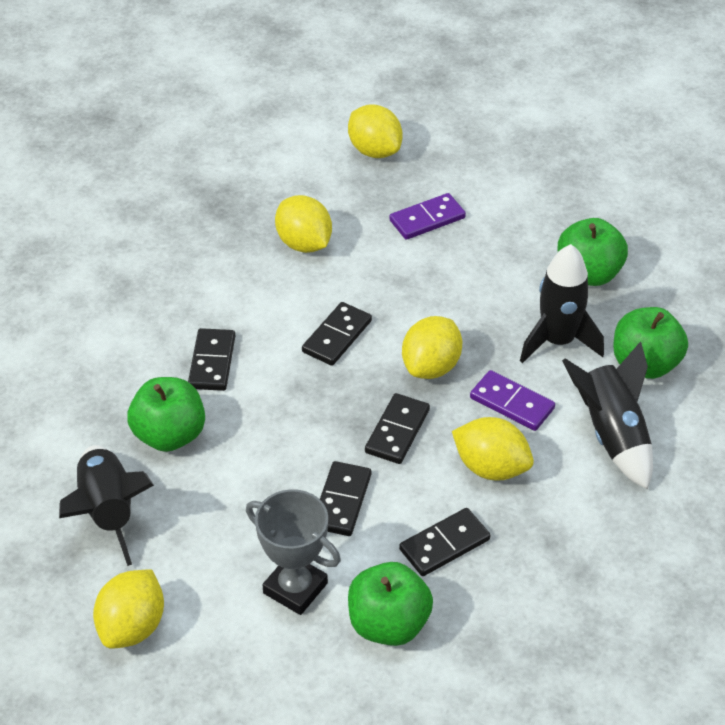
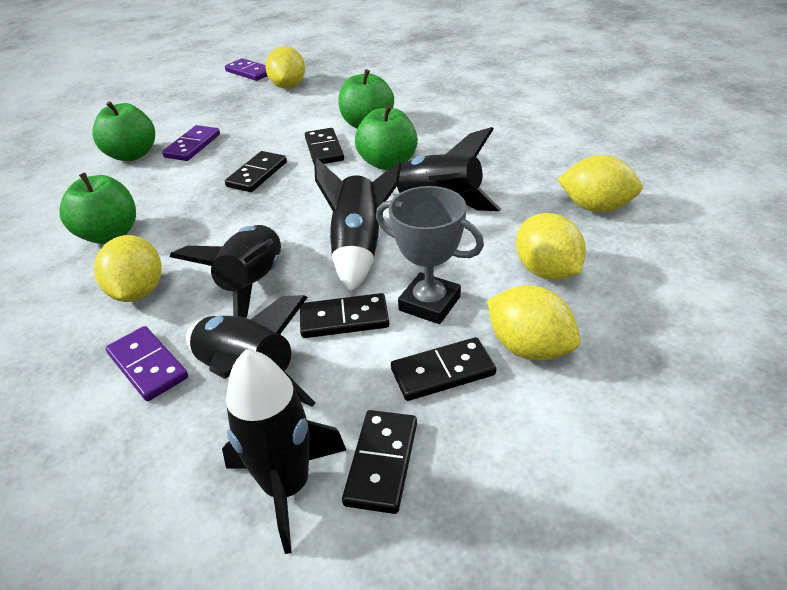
black rocket: [59,445,154,566] [520,244,604,363] [562,341,653,490] = 3 -> [170,225,281,318] [186,295,315,407] [222,349,346,554] [314,158,402,292] [392,127,501,211] = 5
purple domino: [389,193,466,240] [470,370,555,431] = 2 -> [106,326,188,401] [162,125,220,161] [225,58,267,81] = 3

